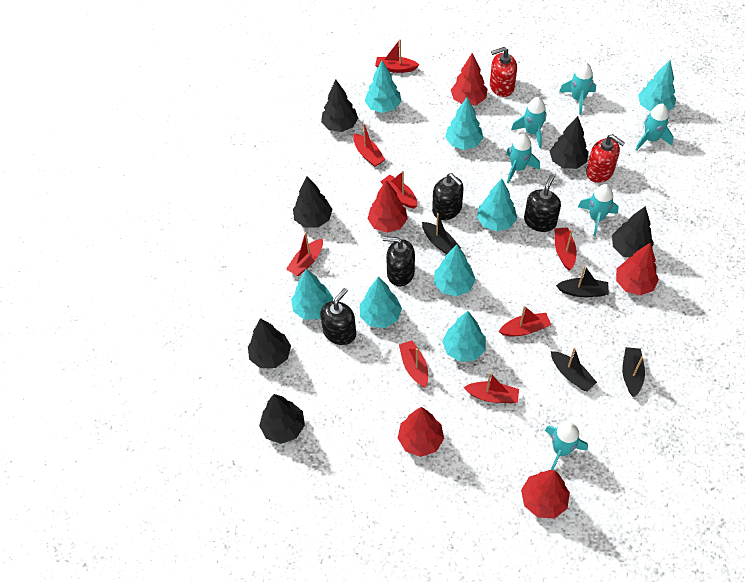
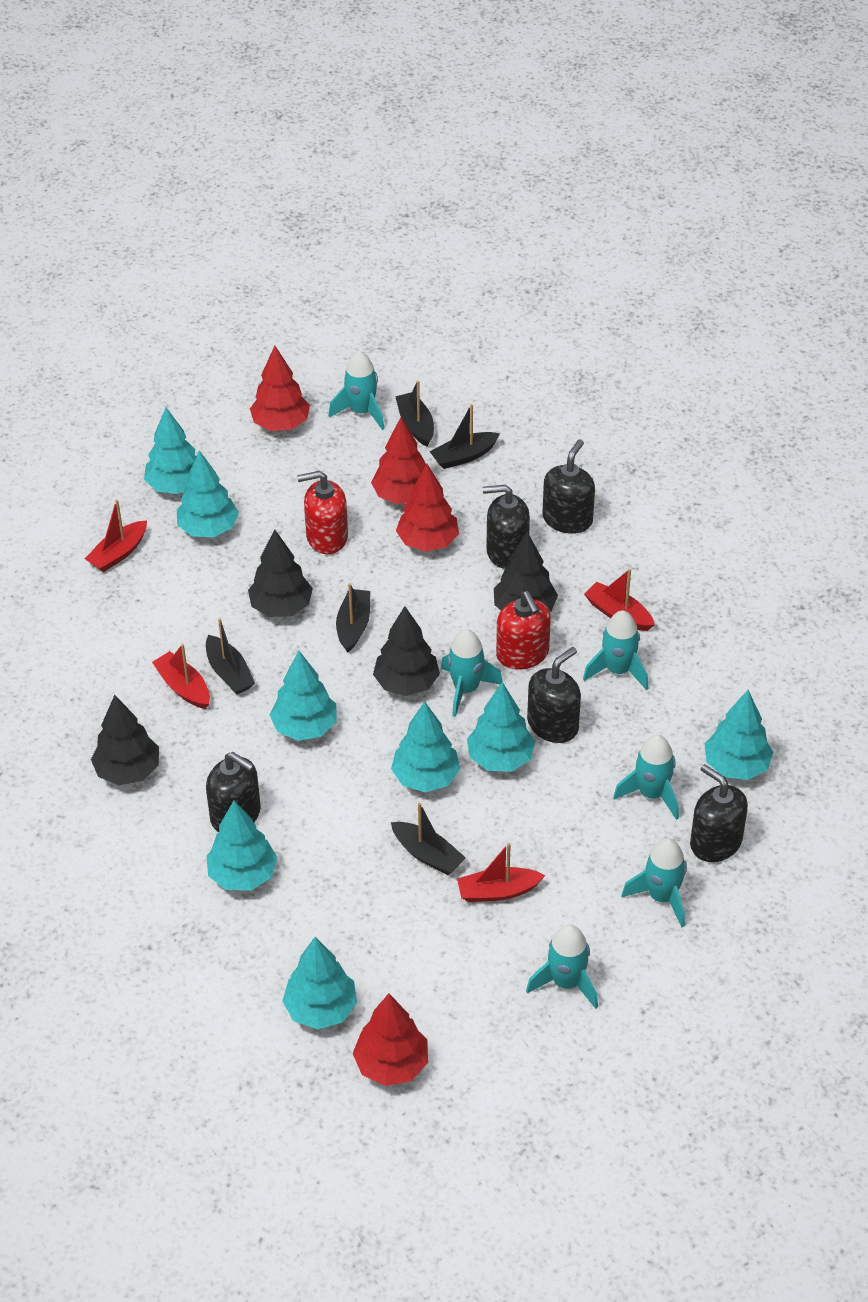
black boat: [422,213,461,254] [551,348,597,391] [556,266,609,297] [622,347,645,397] = 4 -> [206,618,255,694] [336,583,370,653] [391,803,466,875] [395,381,434,447] [429,404,500,469] = 5
black soap dispenser: [320,288,356,345] [383,237,415,286] [432,173,464,220] [524,174,561,232] = 4 -> [206,752,261,832] [483,485,530,569] [527,647,581,743] [543,439,595,534] [690,764,748,862] = 5
black tree: [248,318,291,368] [259,394,305,444] [293,176,333,228] [321,80,358,132] [550,116,589,169] [612,206,654,258] = 6 -> [91,695,159,785] [248,529,313,617] [373,606,440,696] [494,532,558,612] = 4
red boat: [286,232,323,276] [353,123,385,167] [375,39,419,73] [380,171,417,209] [399,340,428,387] [463,373,519,403] [499,306,551,336] [555,227,577,270] = 8 -> [85,499,147,572] [152,644,210,709] [457,843,546,902] [584,569,655,631] = 4
red tree: [367,180,408,233] [398,407,444,457] [451,53,488,105] [521,470,570,519] [616,243,659,296] = 5 -> [250,346,310,431] [353,993,428,1086] [371,417,426,504] [396,464,459,552] = 4

